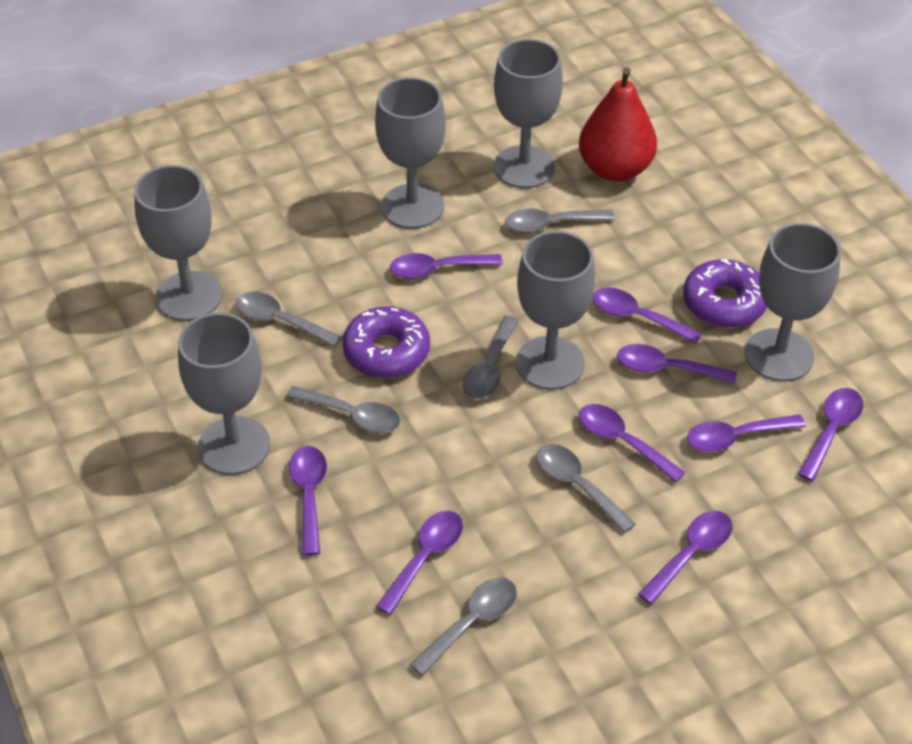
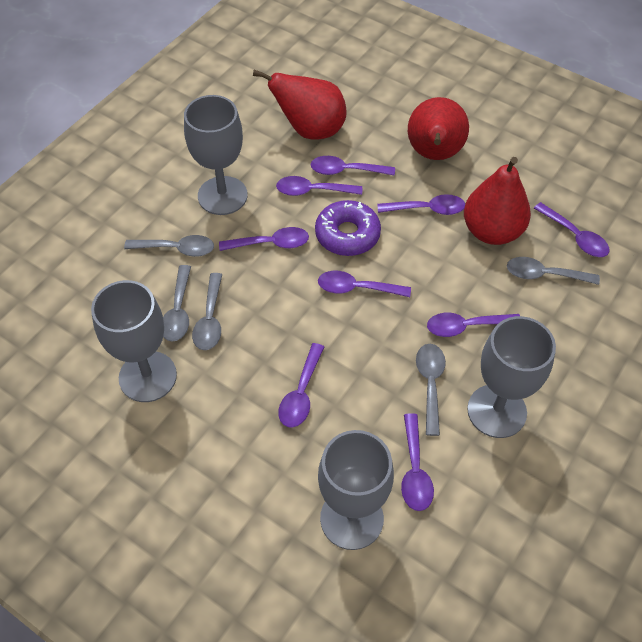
grey goblet: [134,165,222,321] [178,312,271,475] [375,77,446,229] [494,39,563,188] [516,231,595,390] [745,223,841,382] = 6 -> [91,280,177,402] [184,95,248,215] [318,430,394,550] [467,316,556,438] = 4
grey spoon: [236,292,341,347] [286,386,400,433] [410,578,517,676] [463,316,519,399] [505,208,615,233] [536,444,636,533] = 6 -> [124,235,214,257] [163,265,191,342] [192,273,223,350] [416,344,446,436] [507,257,600,285] = 5
purple donut: [343,306,430,378] [683,259,767,328] = 2 -> [315,200,381,256] = 1
red pear: [579,67,657,181] = 1 -> [253,70,346,140] [408,97,469,160] [464,157,531,245] = 3

